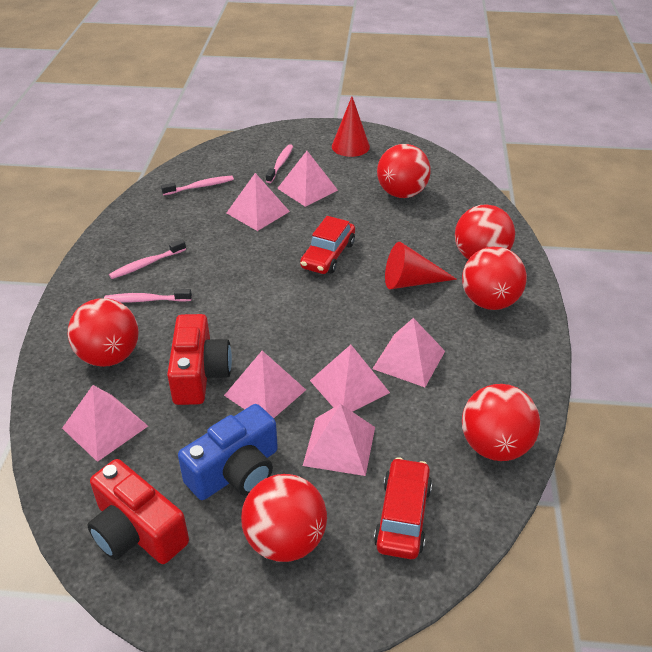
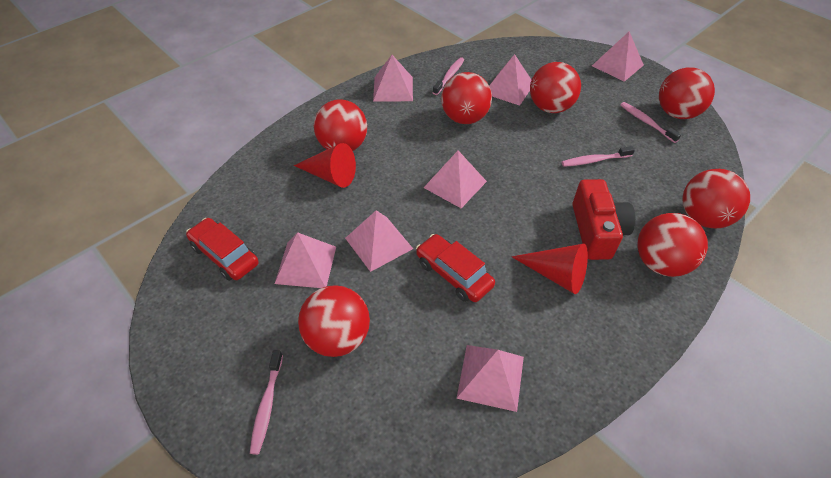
blue camera: [178,404,278,500] = 1 -> none = 0
red ball: [68,298,139,367] [241,474,327,562] [377,144,431,198] [455,204,515,260] [462,247,527,310] [462,384,540,461] = 6 -> [298,285,370,357] [314,99,367,151] [441,72,492,124] [530,62,581,113] [637,213,708,277] [659,67,715,119] [683,169,750,228] = 7
red camera: [87,459,189,564] [167,314,232,405] = 2 -> [572,179,636,260] = 1

